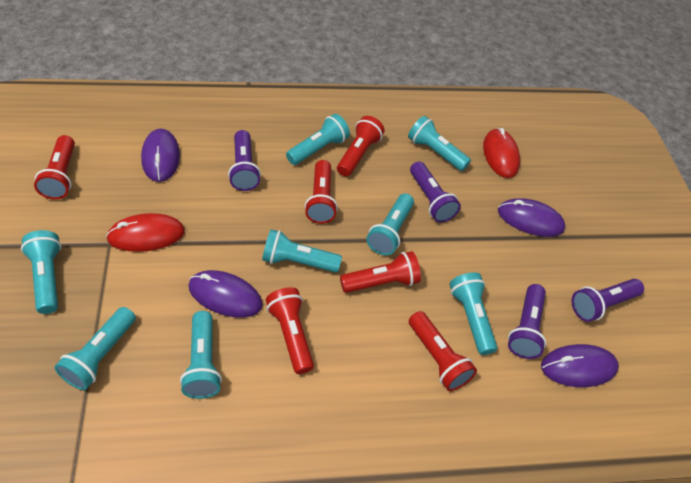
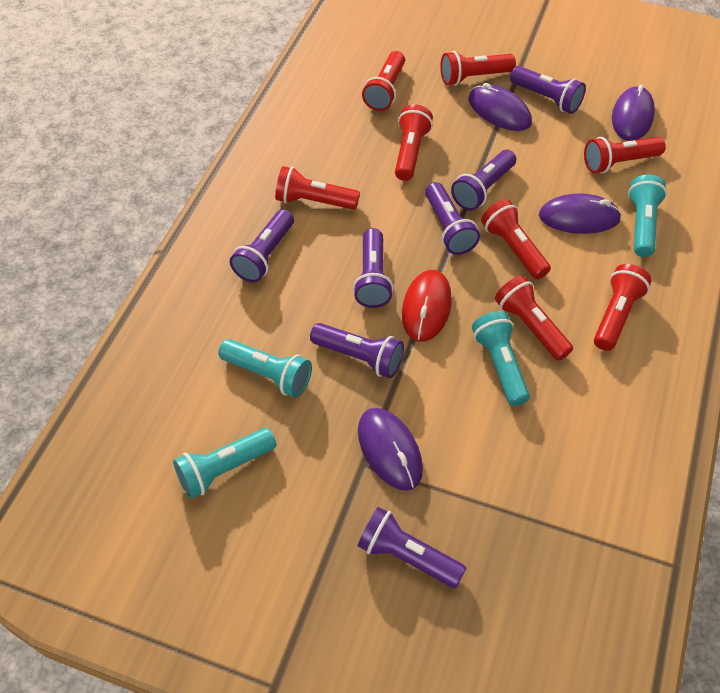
purple flashlight: [228,130,261,191] [410,161,461,223] [508,284,546,359] [571,279,644,322] = 4 -> [230,209,294,283] [310,323,404,378] [353,228,393,308] [357,507,466,588] [425,182,480,255] [451,150,516,211] [510,66,586,114] = 7
red flashlight: [34,135,75,199] [266,287,314,374] [304,160,338,224] [337,116,385,176] [340,251,421,293] [409,311,477,391] = 6 -> [275,166,360,210] [362,51,405,111] [395,104,433,181] [440,51,516,86] [481,199,551,279] [495,275,573,361] [584,137,666,173] [594,264,652,351] = 8
red mouse: [106,213,185,252] [483,128,520,178] = 2 -> [402,270,452,342] = 1
turquoise flashlight: [21,230,61,314] [54,307,136,390] [180,311,222,399] [262,229,342,272] [286,114,350,165] [366,193,414,255] [408,116,471,171] [449,272,497,355] = 8 -> [173,428,276,499] [218,339,312,398] [472,311,530,406] [628,175,667,257] = 4

